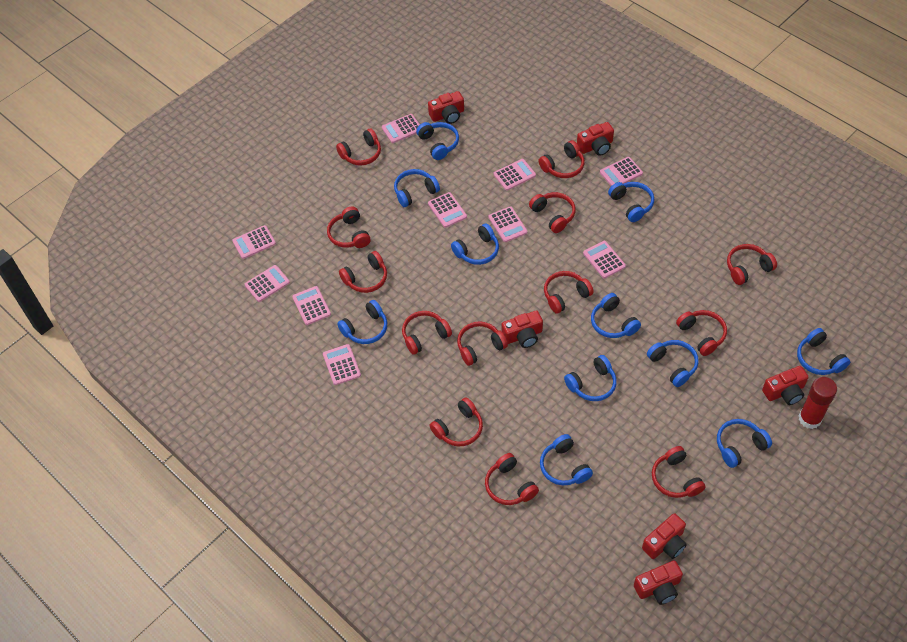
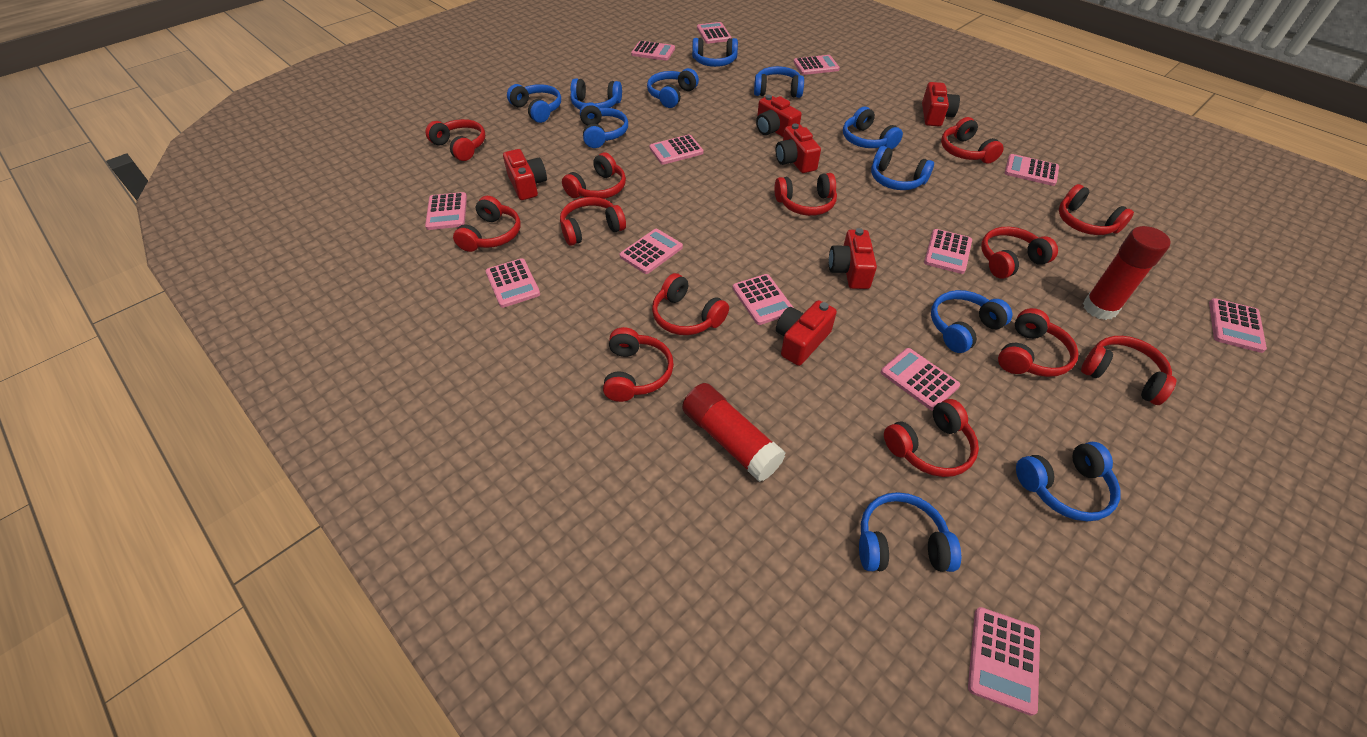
pink calculator: [232,225,276,259] [245,265,290,302] [292,286,331,325] [323,344,361,385] [382,114,420,143] [428,192,467,228] [488,206,527,242] [494,159,536,191] [583,241,626,278] [600,157,643,186] = 10 -> [425,192,467,230] [486,258,540,308] [620,229,683,274] [631,41,675,61] [649,135,703,165] [697,22,732,44] [732,274,794,325] [794,55,840,75] [881,348,960,411] [924,229,972,274] [968,607,1040,716] [1005,154,1059,186] [1209,298,1267,353] = 13
red glue stick: [799,377,837,429] = 1 -> [682,383,786,482] [1083,226,1171,320] = 2

